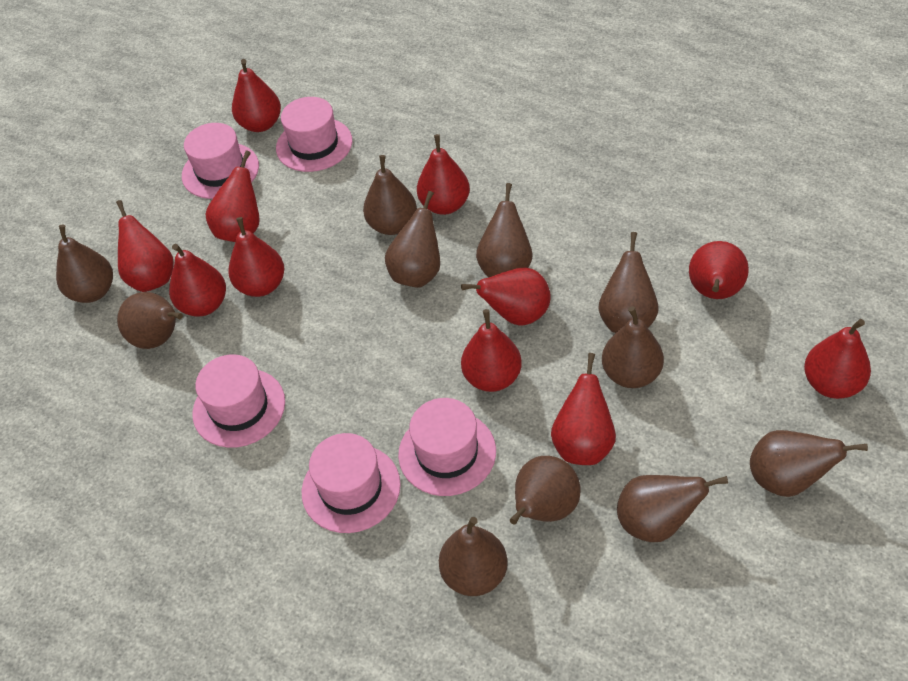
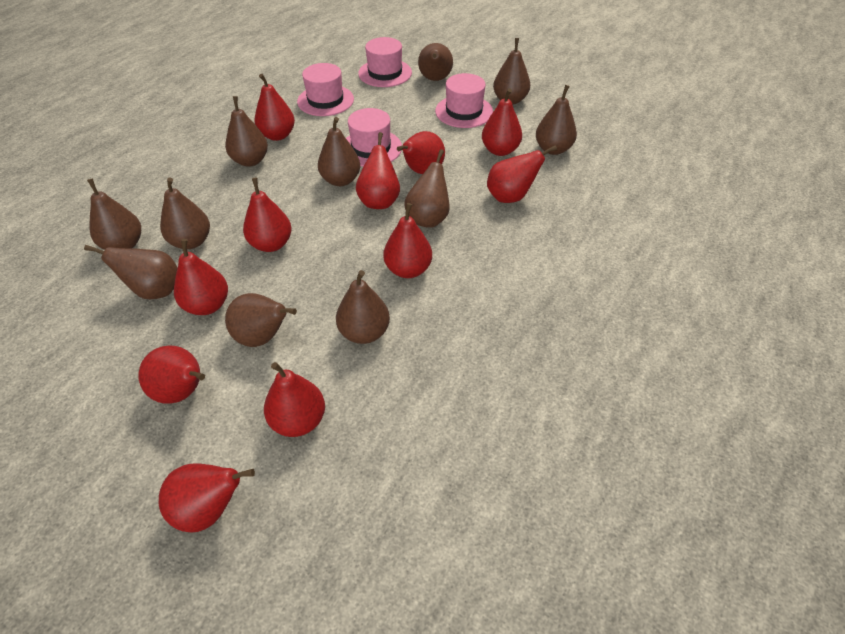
pink hat: [182,123,259,199] [192,354,285,448] [276,97,352,172] [301,433,401,533] [398,398,496,496] = 5 -> [297,63,354,116] [346,108,402,167] [358,37,412,87] [435,73,493,128] = 4

